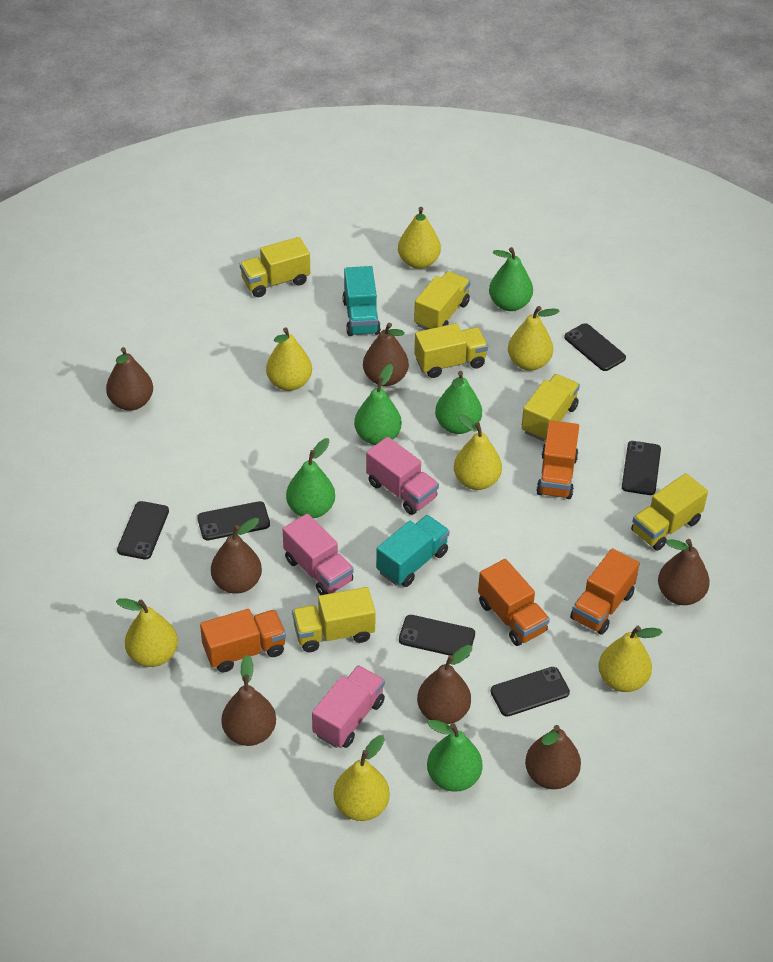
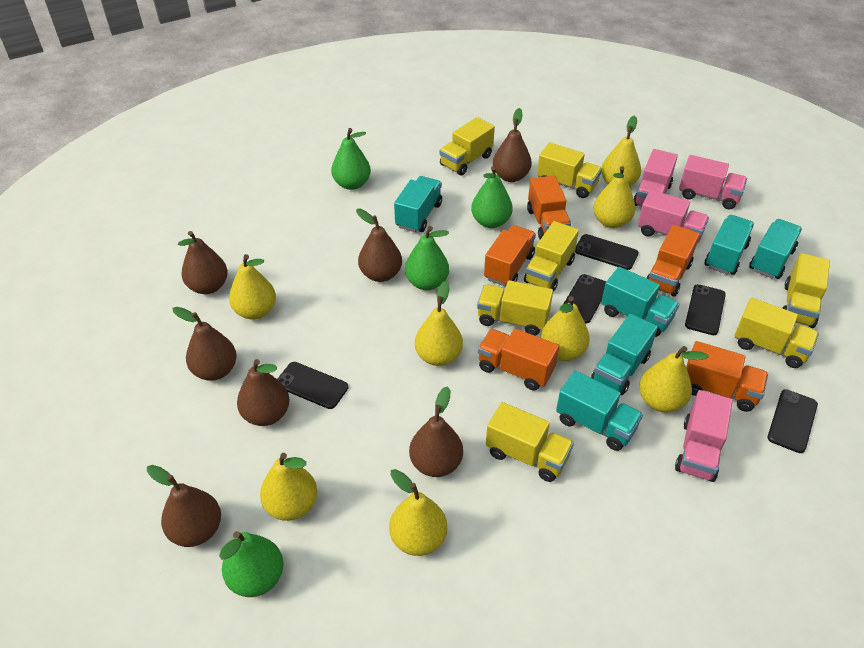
black phone: [117,501,169,559] [197,501,270,540] [399,615,475,658] [490,667,570,717] [564,323,626,371] [622,441,661,495] = 6 -> [277,362,348,409] [564,274,606,324] [575,234,639,270] [685,284,726,335] [768,389,818,453] = 5
green pear: [286,438,335,518] [354,364,402,445] [427,720,482,792] [435,371,482,434] [489,247,533,311] = 5 -> [219,531,284,597] [331,128,371,190] [405,226,449,290] [471,166,512,228] = 4
orange truck: [200,609,286,673] [478,559,550,646] [536,420,579,499] [570,548,640,635] = 4 -> [478,329,559,391] [484,225,536,286] [527,176,571,239] [647,225,700,297] [686,341,768,412] = 5
pink truck: [283,514,354,595] [312,665,385,748] [366,437,439,515] = 3 -> [633,149,678,207] [638,190,709,243] [675,390,733,482] [679,155,747,210] = 4
turquoise truck: [342,266,381,336] [376,515,450,587] = 2 -> [394,176,442,232] [556,371,643,451] [591,314,658,395] [601,267,679,337] [704,215,754,275] [749,219,802,279] = 6
yellow pear: [116,598,178,667] [266,328,312,391] [334,735,390,821] [398,207,441,269] [454,414,502,490] [508,306,560,371] [599,626,663,692] = 7 -> [229,254,276,320] [260,453,317,521] [389,469,447,556] [415,281,463,366] [541,296,590,361] [593,166,636,228] [601,115,641,187] [639,346,709,413] = 8
yellow truck: [240,237,310,297] [292,587,376,652] [414,271,470,330] [414,323,488,378] [521,374,580,441] [631,473,708,551] = 6 -> [439,117,495,175] [477,280,553,336] [486,402,574,482] [524,221,579,292] [537,142,602,198] [734,298,819,368] [782,253,830,328] = 7

